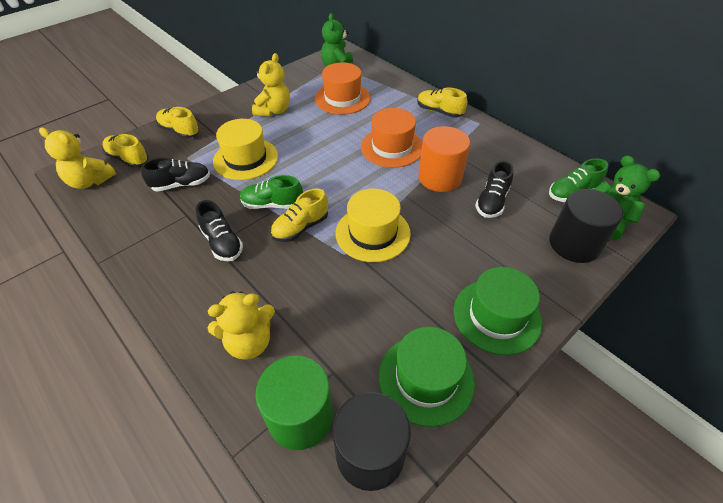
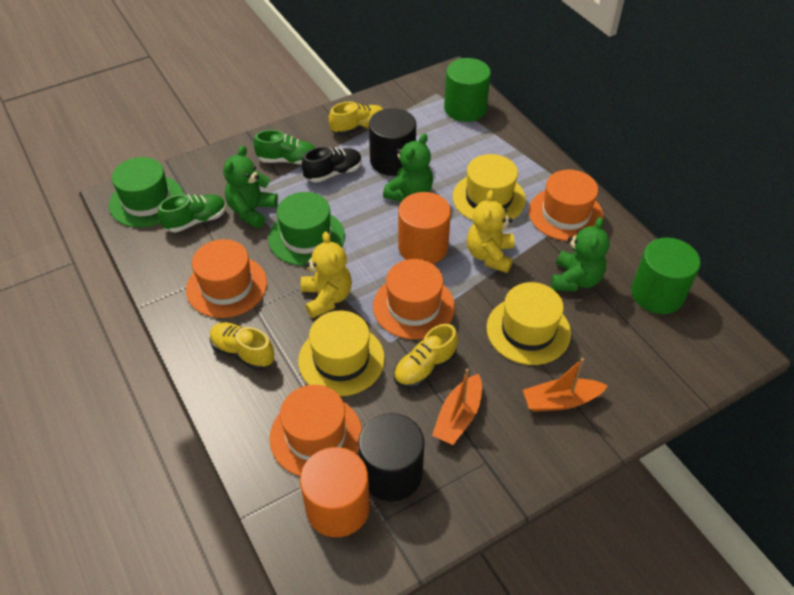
black shoe: [141,158,210,192] [196,200,243,261] [475,161,514,218] = 3 -> [301,147,362,183] = 1
green cylinder: [256,356,333,450] = 1 -> [444,58,491,122] [631,238,701,314] = 2
green teddy bear: [321,13,353,67] [594,155,660,240] = 2 -> [223,146,278,228] [383,133,433,202] [551,217,610,291] = 3
orange boat: none = 0 -> [432,369,482,445] [523,358,608,412] = 2
orange cylinder: [418,126,470,192] = 1 -> [300,447,370,537] [398,192,451,264] = 2
orange hat: [315,62,371,115] [361,108,422,168] = 2 -> [186,239,267,318] [269,385,362,476] [373,259,455,339] [529,170,604,241] = 4
yellow hat: [213,119,278,180] [336,189,411,262] = 2 -> [298,310,385,396] [453,154,526,221] [487,282,571,365] = 3
yellow shoe: [102,134,149,168] [156,107,200,138] [271,188,328,242] [417,88,467,118] = 4 -> [210,322,274,370] [329,102,383,136] [394,324,458,388] = 3
yellow teddy bear: [39,127,116,189] [208,291,275,360] [252,53,290,116] = 3 -> [301,232,352,318] [467,190,514,273] = 2

